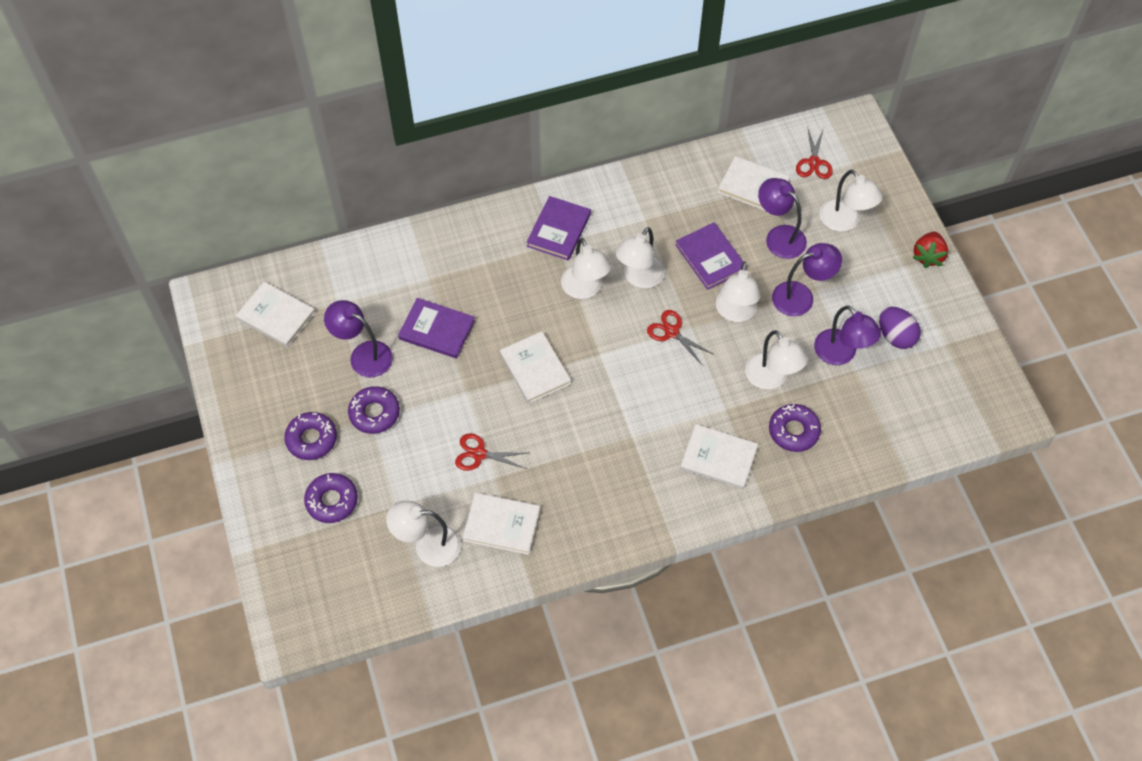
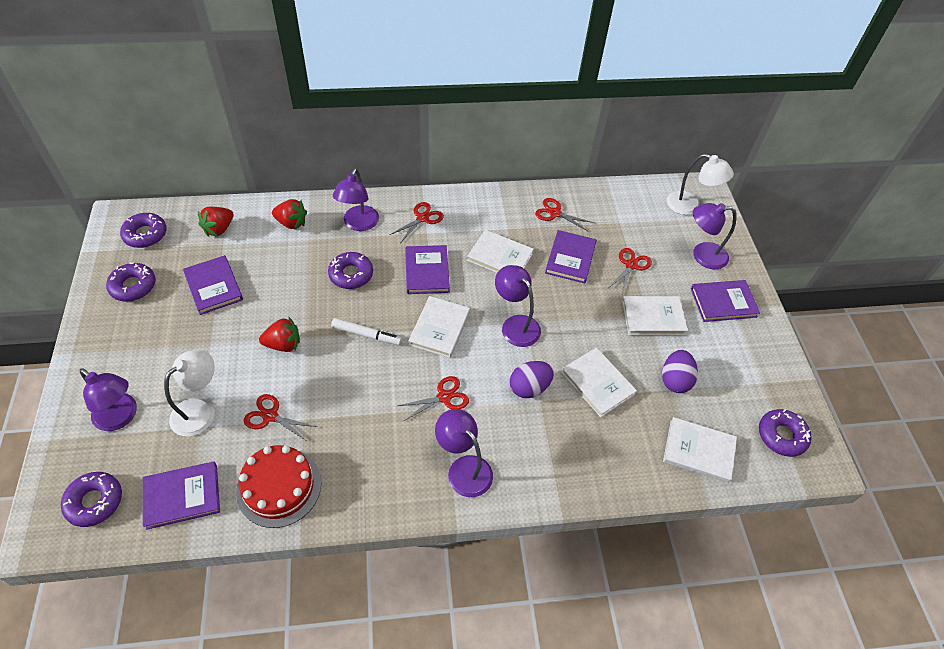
purple book: [398,298,475,359] [527,196,591,261] [676,222,747,290] = 3 -> [143,462,220,530] [183,255,243,315] [405,245,450,294] [545,230,597,283] [691,280,760,322] = 5
purple donut: [284,412,337,460] [304,473,358,523] [348,386,400,434] [769,404,821,452] = 4 -> [61,472,122,527] [106,263,156,302] [120,213,167,248] [328,252,373,289] [759,409,812,457] = 5
purple egg: [879,307,921,349] = 1 -> [510,361,554,398] [662,350,698,393] = 2
purple lamp: [324,300,393,378] [758,178,807,259] [772,243,842,316] [814,305,881,365] = 4 -> [80,368,137,431] [333,168,379,231] [435,409,493,497] [495,265,541,347] [693,203,737,269] = 5
red cake: none = 0 -> [236,445,321,528] = 1
red scissors: [455,434,527,471] [647,310,713,364] [796,126,833,179] = 3 -> [244,394,317,442] [390,202,444,242] [398,376,469,421] [535,198,594,232] [610,248,652,295] = 5
red strawberry: [912,231,948,268] = 1 -> [198,207,234,237] [259,317,300,352] [272,199,307,229] = 3
white lamp: [386,501,461,567] [561,238,611,299] [616,227,665,288] [716,261,761,322] [745,330,808,390] [819,170,883,232] = 6 -> [164,349,215,437] [667,154,734,215] = 2
white marker: none = 0 -> [331,318,402,345] = 1

